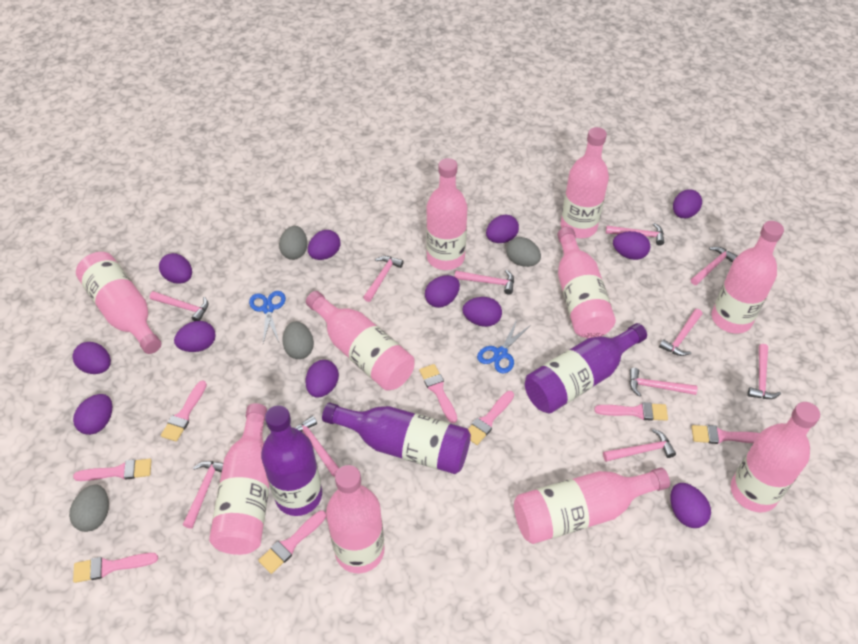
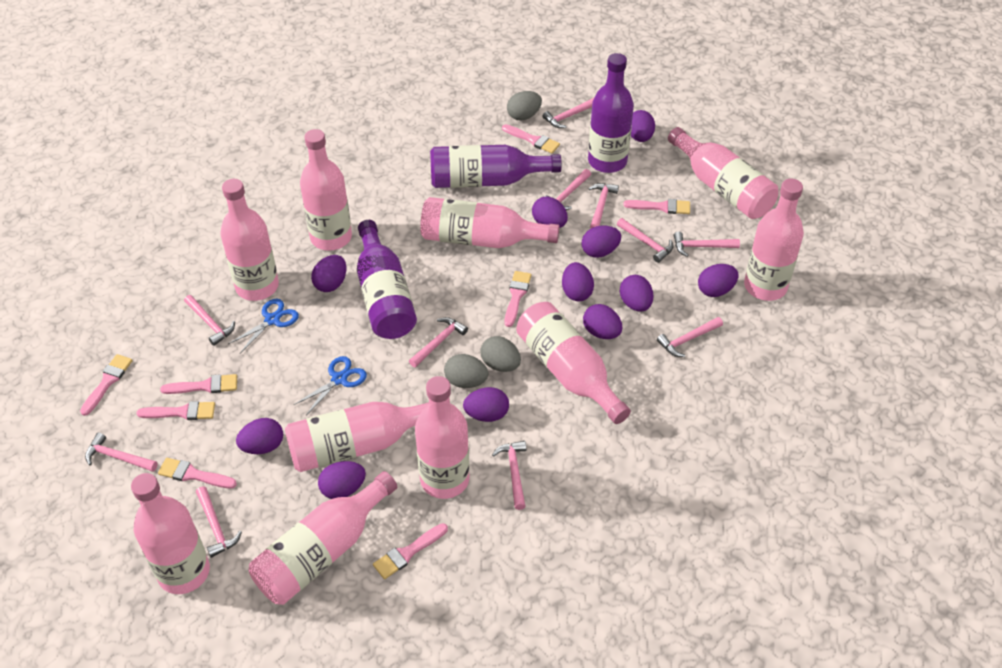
grey egg: [69,484,109,532] [279,226,307,260] [283,321,314,359] [506,237,541,267] = 4 -> [444,354,489,388] [480,336,521,372] [507,91,542,121] = 3
purple egg: [72,342,111,374] [73,394,112,435] [159,253,192,284] [174,321,216,352] [306,360,339,398] [308,230,340,260] [425,275,460,308] [462,297,502,327] [486,215,519,243] [613,231,650,260] [670,483,711,528] [673,190,702,218] = 12 -> [236,418,283,454] [311,255,346,292] [318,461,366,499] [463,387,509,422] [532,197,568,228] [562,262,594,301] [582,226,621,258] [583,304,622,339] [620,275,653,312] [631,110,655,142] [698,264,738,297] = 11

